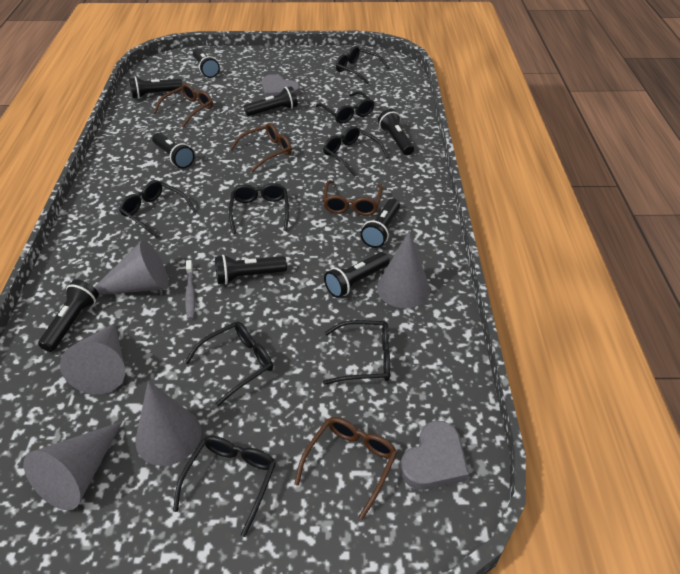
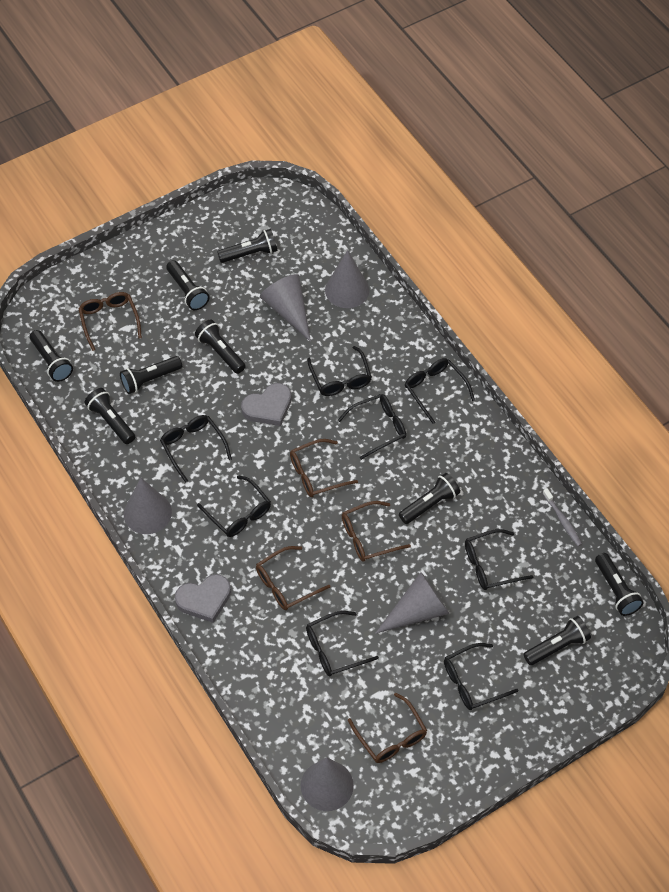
brown glasses: [153,84,213,128] [230,123,292,172] [294,417,398,520] [323,181,383,216] = 4 -> [78,292,142,351] [256,546,330,610] [290,439,358,497] [342,501,411,562] [348,693,427,763] = 5

